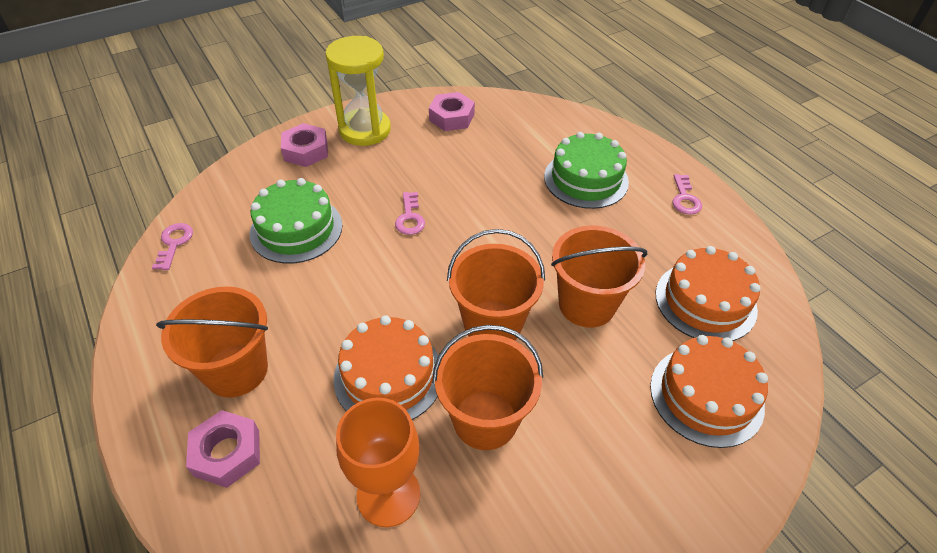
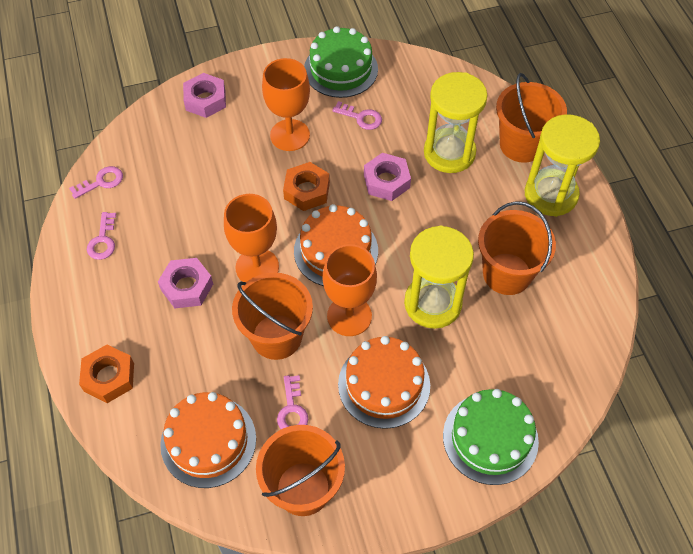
orange goblet: [336,398,420,527] = 1 -> [224,194,279,282] [262,58,310,151] [323,244,377,336] = 3
orange nut: none = 0 -> [79,345,134,403] [283,162,330,211] = 2
pink key: [152,223,193,270] [395,192,425,235] [672,174,702,215] = 3 -> [69,166,123,199] [87,212,116,260] [277,375,308,429] [332,101,382,130] = 4
yellow hourglass: [325,36,391,146] = 1 -> [404,225,474,329] [424,72,488,173] [525,114,600,217] = 3

